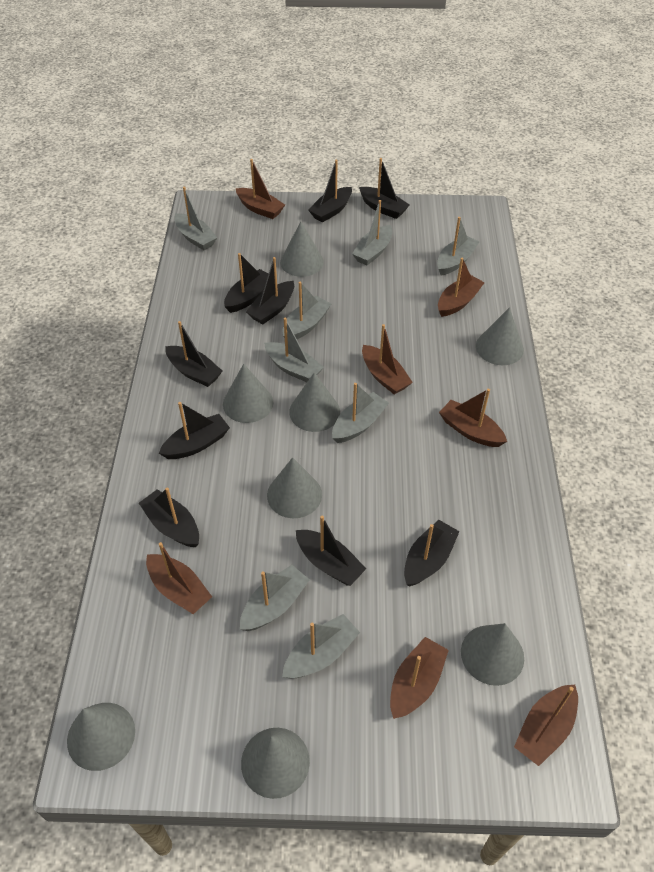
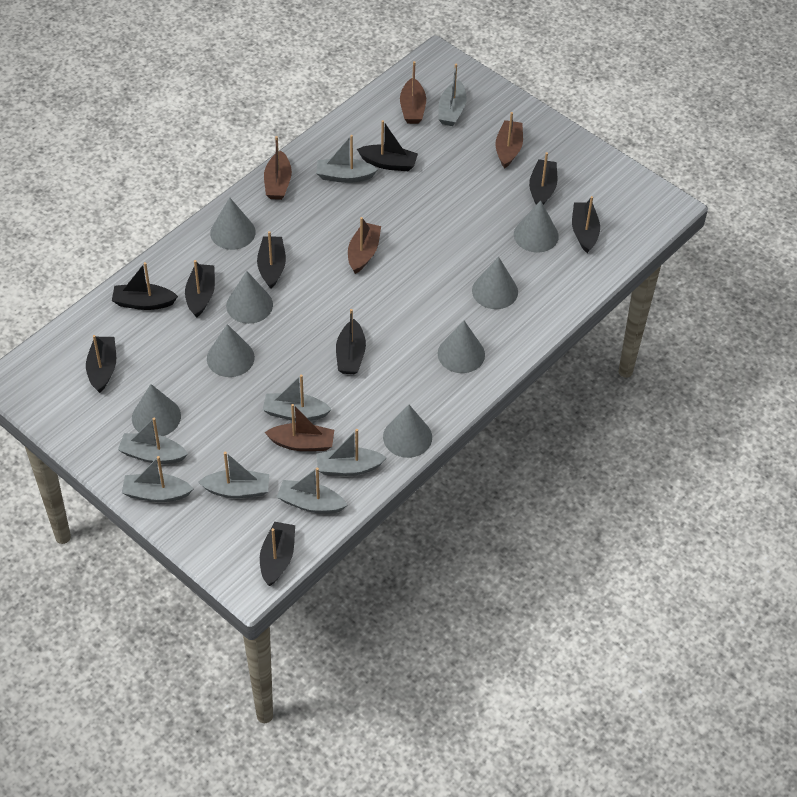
brown boat: [146,542,212,614] [236,159,285,219] [362,324,413,394] [390,637,449,719] [438,258,485,317] [439,389,507,447] [514,685,578,766] = 7 -> [264,136,292,200] [264,404,334,451] [348,217,381,274] [400,61,426,124] [496,112,523,169] = 5

